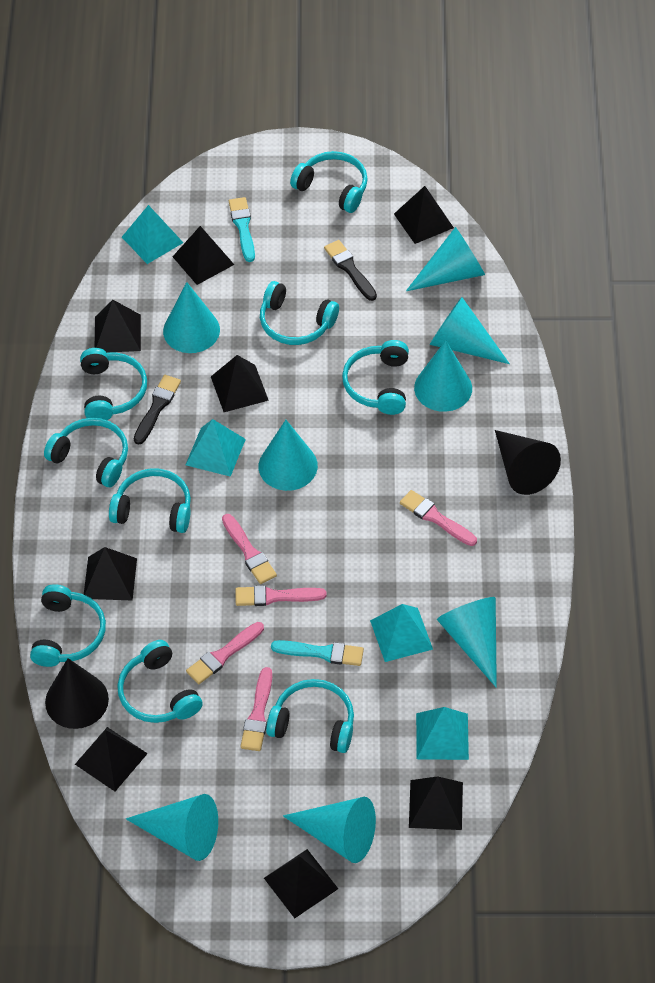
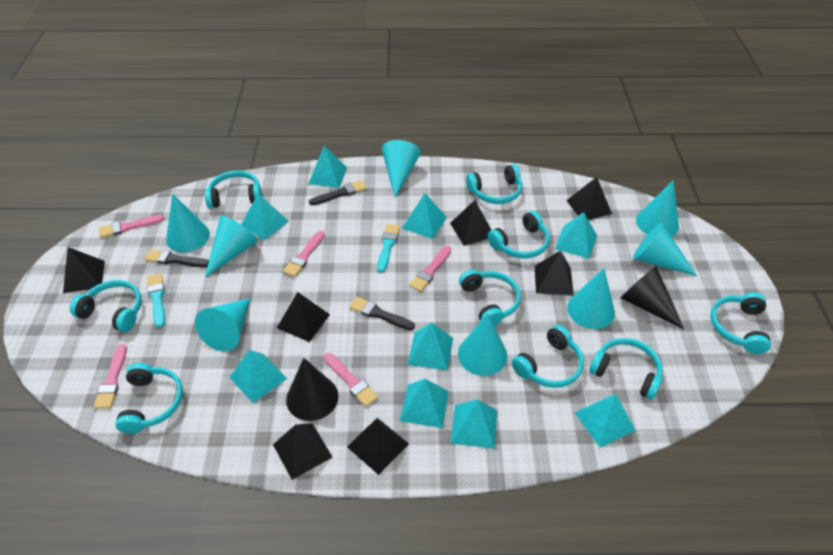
black brush: [134,375,181,445] [324,240,377,301] = 2 -> [145,249,209,267] [309,180,367,205] [349,297,415,330] = 3
black pyramid: [75,727,148,791] [84,547,137,601] [95,300,141,352] [172,226,234,285] [211,355,269,412] [264,849,338,918] [394,186,454,244] [409,776,463,830] = 8 -> [63,247,105,293] [273,423,332,480] [277,292,330,342] [347,418,409,475] [450,200,491,246] [535,251,573,295] [566,177,612,220] = 7
turquoise pyramid: [122,205,183,264] [186,419,246,477] [370,604,433,662] [416,707,469,760] = 4 -> [229,350,287,403] [241,193,289,240] [308,146,347,188] [400,379,449,428] [402,193,447,239] [408,322,453,371] [451,399,497,449] [555,212,597,259] [575,394,635,448] = 9

